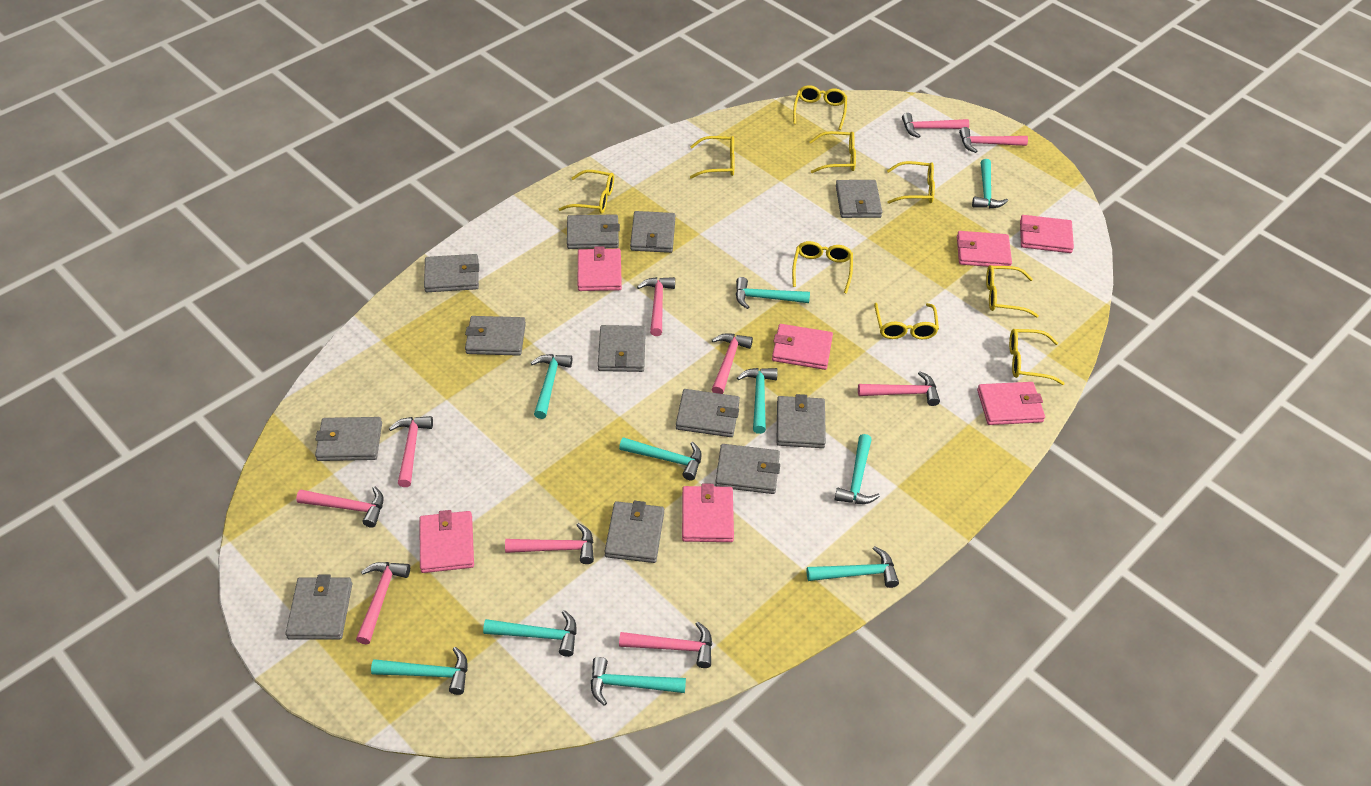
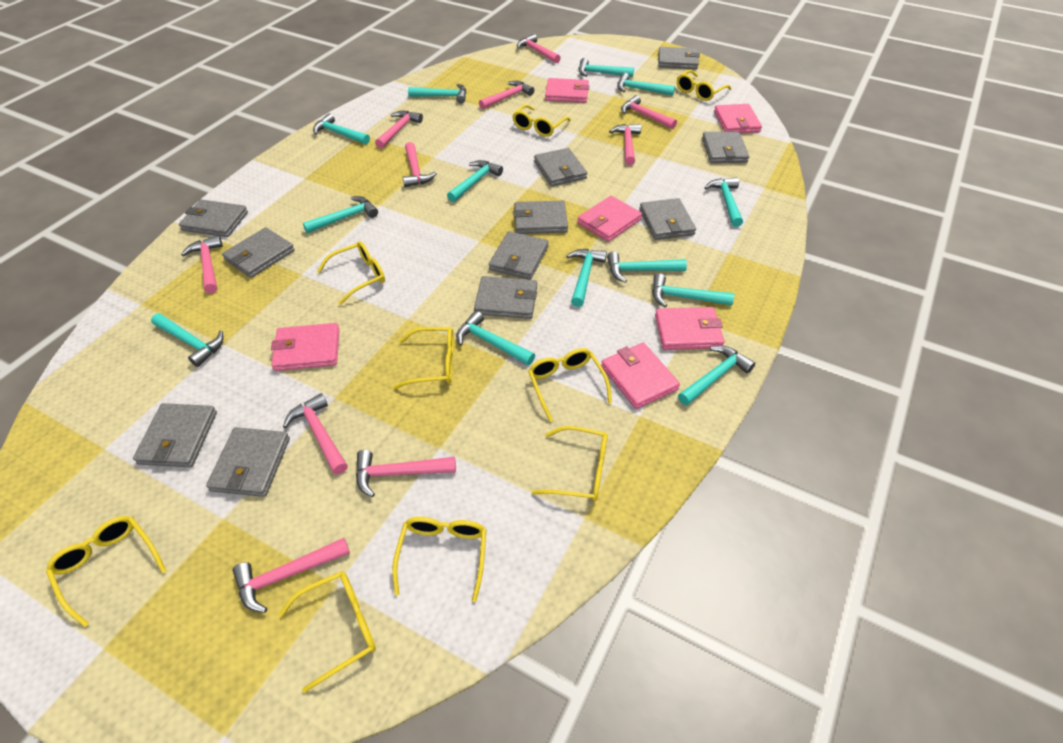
grey wallet: [285,574,352,639] [315,417,382,461] [424,254,479,292] [465,316,526,356] [567,214,620,249] [598,325,646,372] [605,501,664,563] [630,211,675,253] [676,389,740,437] [715,444,780,494] [776,394,826,448] [836,180,882,218] = 12 -> [133,403,217,467] [179,199,248,237] [206,427,290,497] [222,227,295,278] [474,276,537,319] [489,231,549,280] [513,201,568,234] [534,148,587,186] [639,198,696,240] [658,47,700,69] [702,131,749,163] = 11
pink wallet: [419,510,474,573] [578,246,622,291] [682,484,734,542] [772,324,833,370] [957,231,1012,267] [977,382,1045,425] [1020,215,1074,253] = 7 -> [271,323,340,371] [545,78,589,103] [577,196,642,242] [601,343,680,409] [655,307,724,350] [714,104,762,133] = 6
turquoise hammer: [371,647,467,695] [483,610,577,657] [531,354,572,419] [591,657,686,706] [619,437,702,480] [736,277,810,309] [737,368,778,434] [806,546,899,588] [834,434,880,504] [972,159,1008,208] = 10 -> [151,313,224,367] [303,196,378,233] [313,113,370,145] [408,84,466,104] [447,160,503,202] [456,311,535,366] [566,249,607,307] [579,58,634,77] [607,251,687,283] [617,73,675,96] [652,274,734,307] [678,346,755,406] [704,178,743,227] = 13

